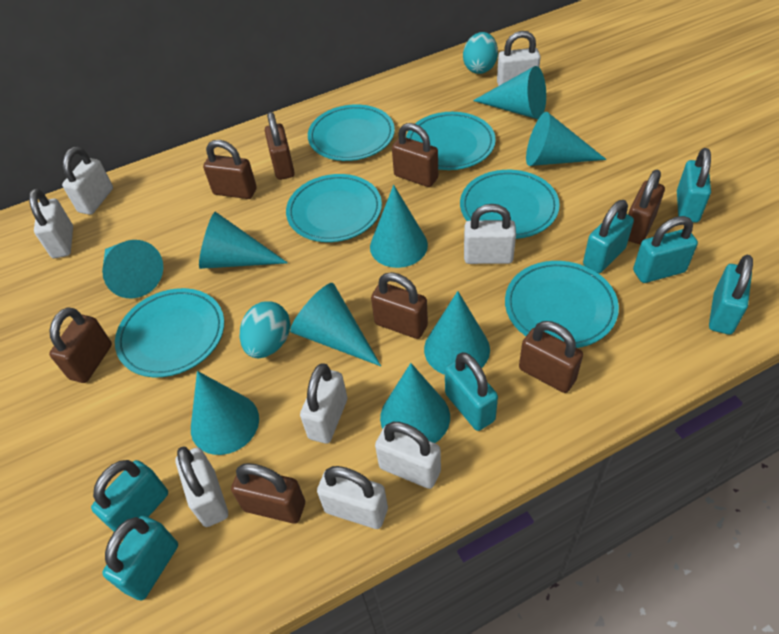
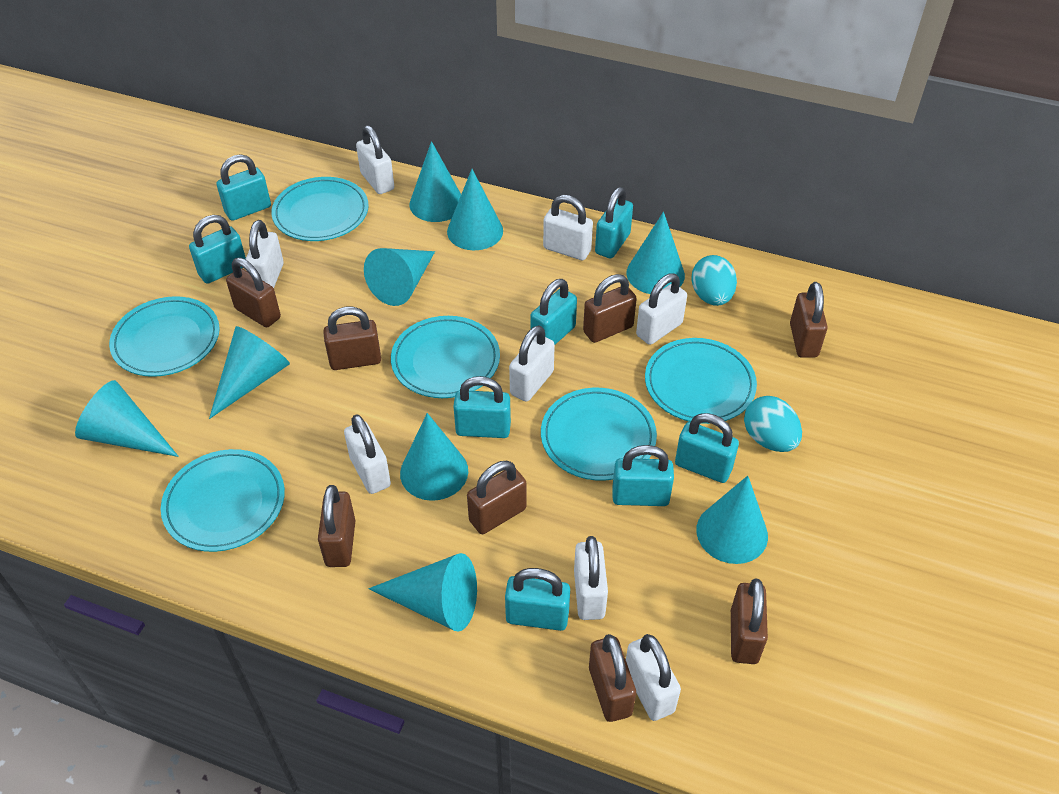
turquoise padlock: [91,460,168,538] [102,516,178,600] [445,352,498,431] [583,200,634,273] [633,216,698,283] [677,148,711,223] [709,255,753,335] = 7 -> [189,215,246,284] [217,154,271,221] [453,376,511,438] [505,568,570,631] [530,279,577,344] [595,187,633,259] [612,445,674,506] [675,413,739,483] = 8

